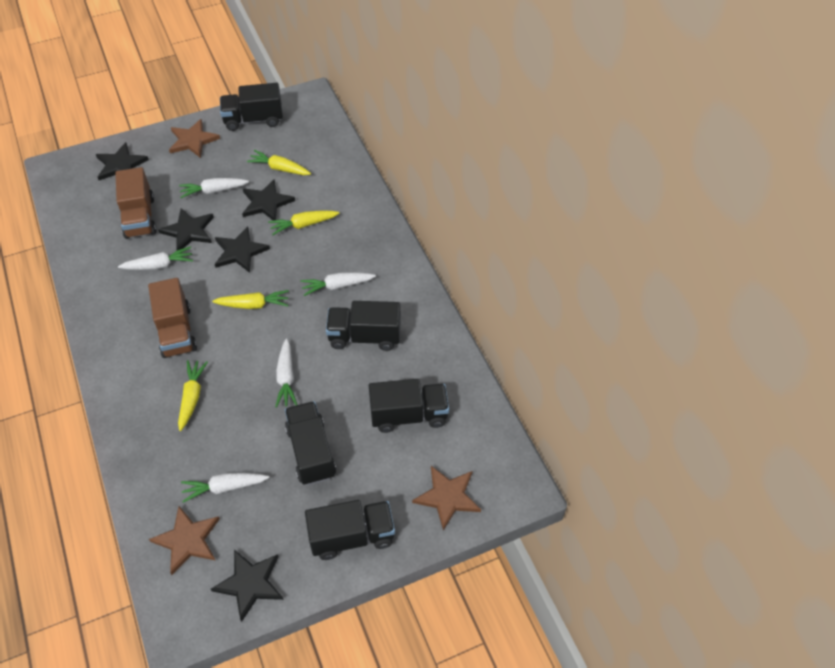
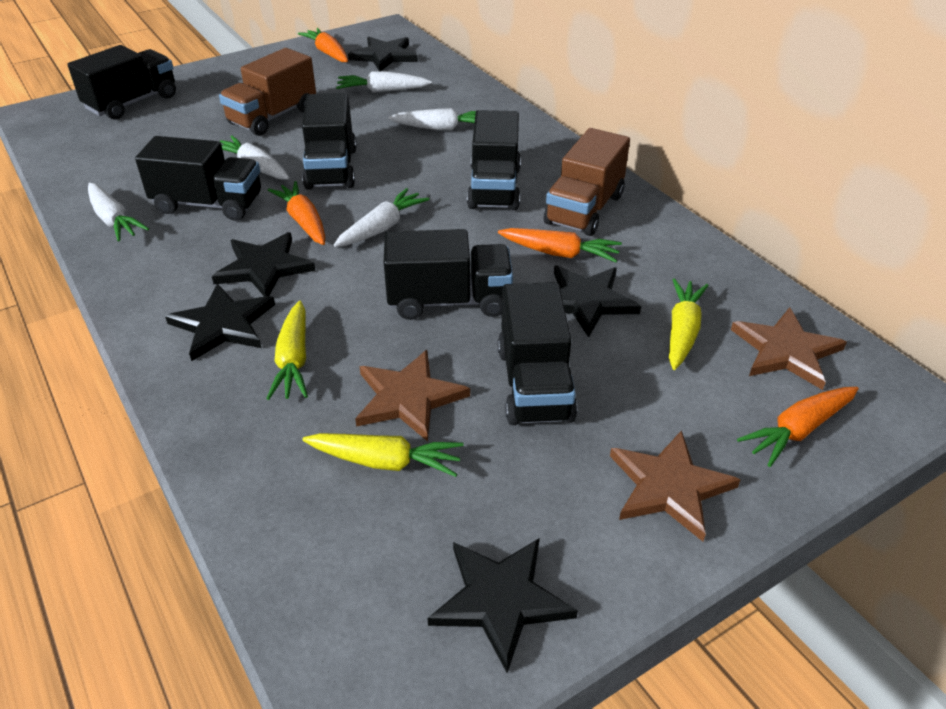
black truck: [220,83,283,131] [285,401,336,485] [305,500,395,560] [326,301,401,351] [369,379,449,433] = 5 -> [67,45,176,120] [135,136,261,221] [302,93,356,190] [384,229,513,320] [467,110,521,210] [498,282,577,425] = 6
orange carrot: none = 0 -> [268,181,325,245] [298,28,348,62] [498,228,622,262] [737,387,858,467] = 4
yellow carrot: [178,360,208,431] [212,290,289,309] [247,150,311,175] [268,211,339,235] = 4 -> [266,301,308,400] [302,433,464,477] [669,278,709,370] = 3

